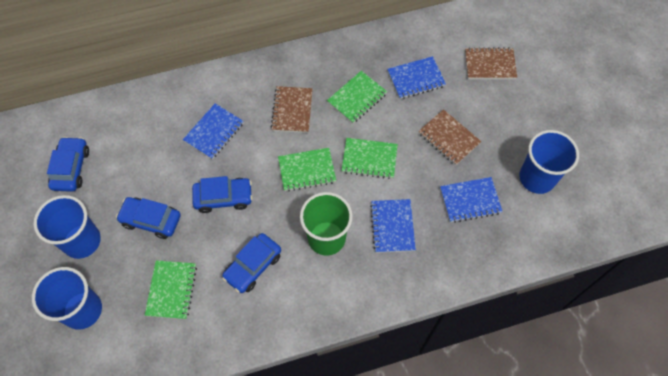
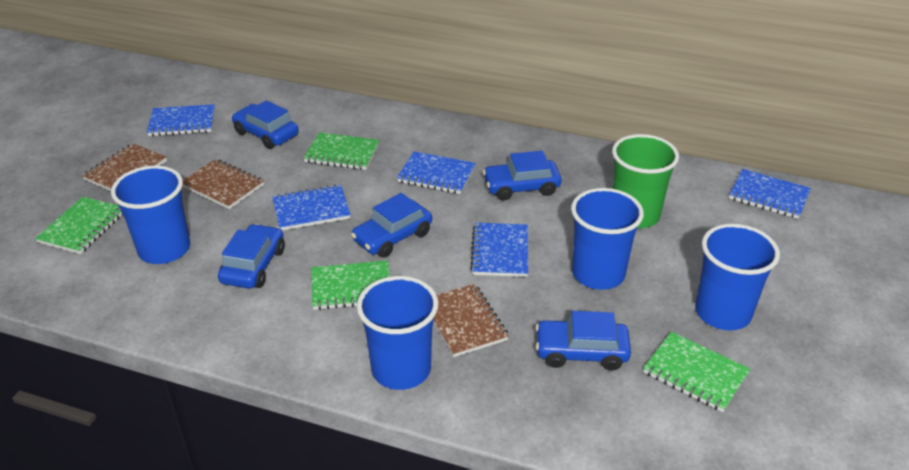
blue car: [47,137,89,192] [116,197,181,239] [192,176,253,213] [222,233,281,293] = 4 -> [218,224,285,289] [232,100,299,149] [351,193,432,258] [483,151,562,201] [535,311,631,371] = 5
blue cup: [32,267,102,330] [34,195,101,259] [519,130,579,194] = 3 -> [111,166,190,264] [357,276,438,390] [571,188,644,290] [695,224,780,330] = 4
blue notebook: [183,104,244,159] [370,199,416,253] [387,56,446,99] [440,177,503,223] = 4 -> [147,104,215,136] [273,185,351,231] [397,151,476,194] [470,223,528,277] [729,169,811,219] = 5

